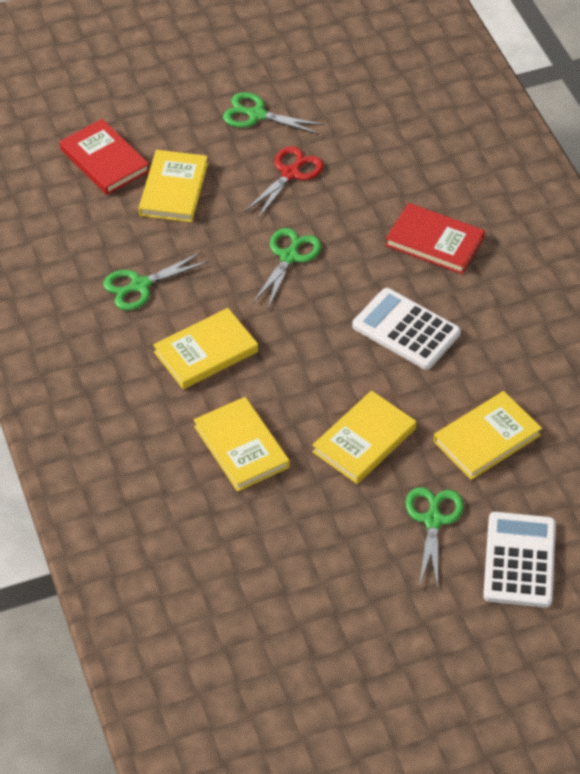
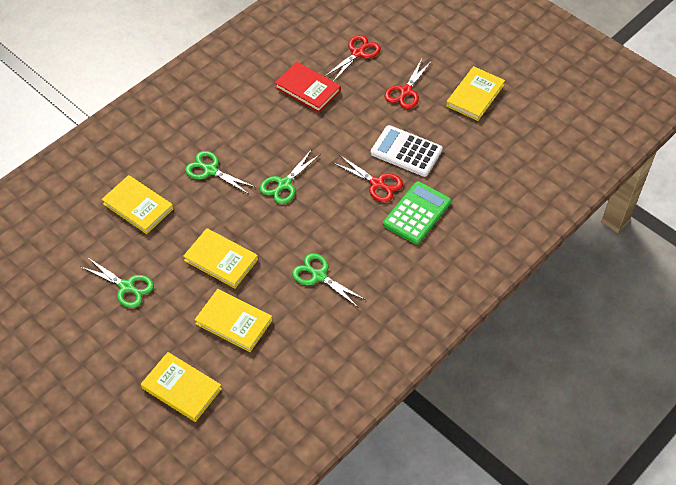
green calculator: none = 0 -> [383,181,451,245] = 1
red book: [60,119,150,195] [385,203,485,274] = 2 -> [275,62,341,113] = 1
red scissors: [244,146,324,218] = 1 -> [325,35,381,82] [333,155,403,202] [385,59,432,109] = 3
white calculator: [352,288,461,370] [483,512,556,608] = 2 -> [371,125,443,177] = 1

